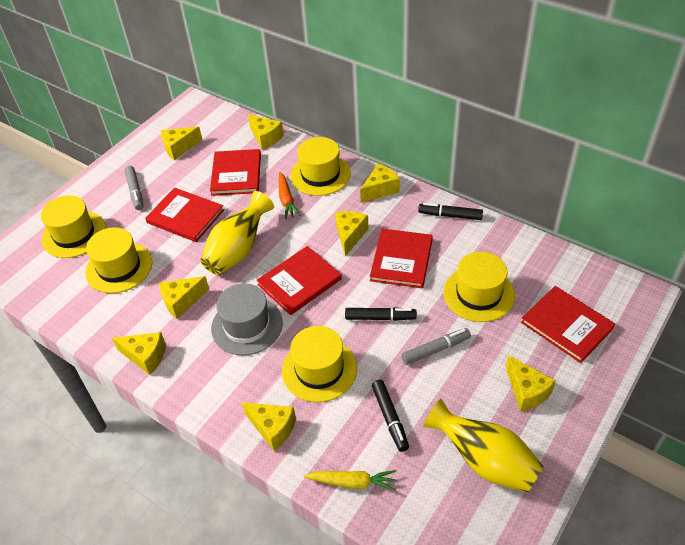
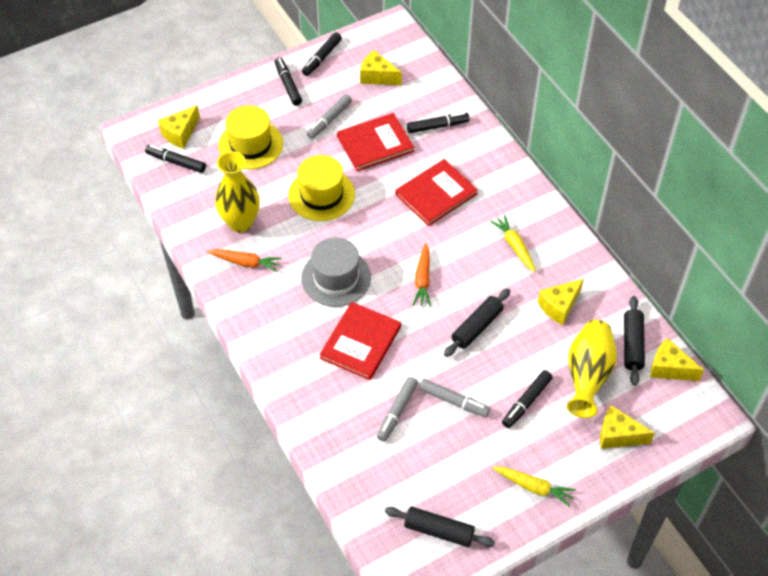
black marker: [345,307,417,321] [372,380,409,452] [418,203,483,220] = 3 -> [145,145,206,173] [275,57,302,106] [302,32,342,76] [407,112,470,133] [502,370,553,428] = 5
black rolling pin: none = 0 -> [385,507,495,547] [444,288,510,357] [624,296,645,386] = 3
grey marker: [125,166,144,210] [401,328,471,365] = 2 -> [307,94,352,139] [377,377,418,442] [419,379,490,417] = 3
orange carrot: [279,172,301,219] = 1 -> [207,249,282,272] [413,243,431,306] = 2
red book: [145,187,224,242] [210,149,261,196] [256,246,342,315] [370,229,433,288] [521,286,615,363] = 5 -> [319,302,401,380] [337,113,414,171] [395,159,478,226] = 3
yellow carrot: [304,470,396,491] = 1 -> [490,214,536,272] [492,467,576,507] = 2
yellow cheese: [112,332,166,375] [159,276,209,319] [161,127,202,160] [241,402,296,451] [248,114,284,150] [335,211,369,256] [360,163,400,203] [506,355,556,412] = 8 -> [158,105,200,149] [360,50,402,85] [538,279,584,325] [600,405,655,449] [650,338,704,381] = 5
yellow hat: [41,195,106,258] [85,227,152,293] [282,326,357,402] [290,137,351,196] [443,252,515,322] = 5 -> [218,105,283,170] [288,155,355,221] = 2

